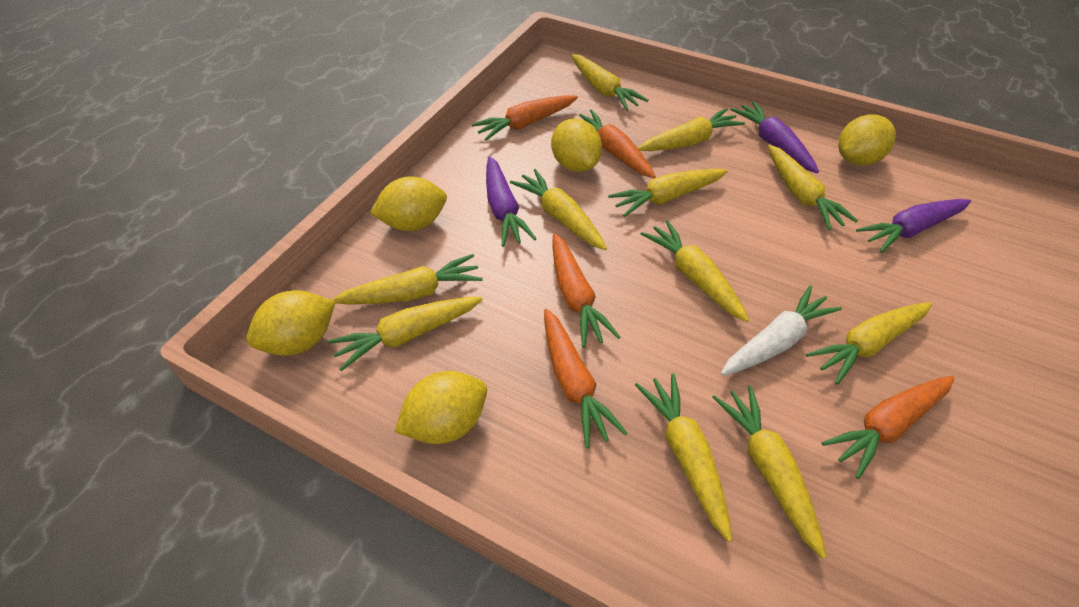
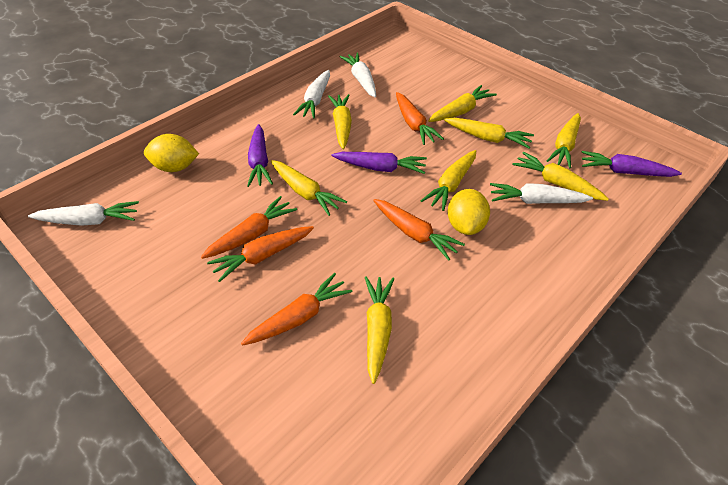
white carrot: [721,285,842,376] = 1 -> [28,201,139,226] [293,70,330,119] [340,53,376,97] [490,183,593,204] = 4
yellow carrot: [328,297,483,371] [331,254,483,305] [510,169,607,250] [571,54,649,111] [608,169,728,217] [635,373,732,542] [638,108,745,151] [640,220,749,322] [712,385,826,559] [768,145,858,230] [806,302,932,385] = 11 -> [271,160,347,216] [328,94,352,149] [365,276,394,384] [421,150,476,211] [428,85,497,122] [444,118,534,149] [513,152,609,201] [547,113,581,168] = 8
yellow lemon: [247,290,335,356] [370,177,447,231] [394,371,487,444] [551,119,602,172] [838,114,896,166] = 5 -> [144,134,199,172] [448,189,490,235] = 2

